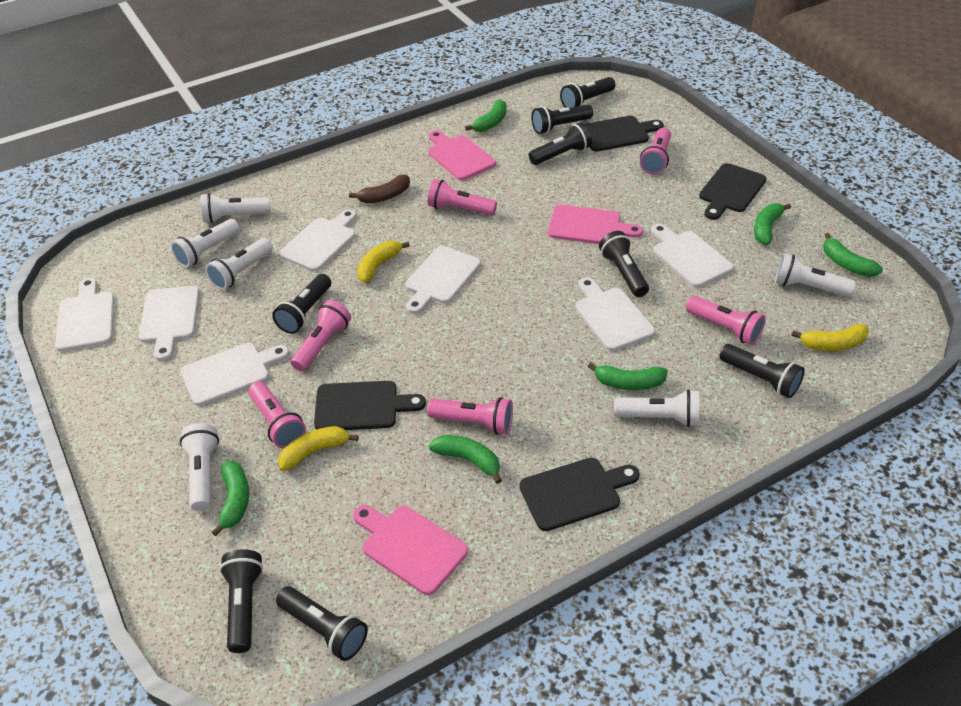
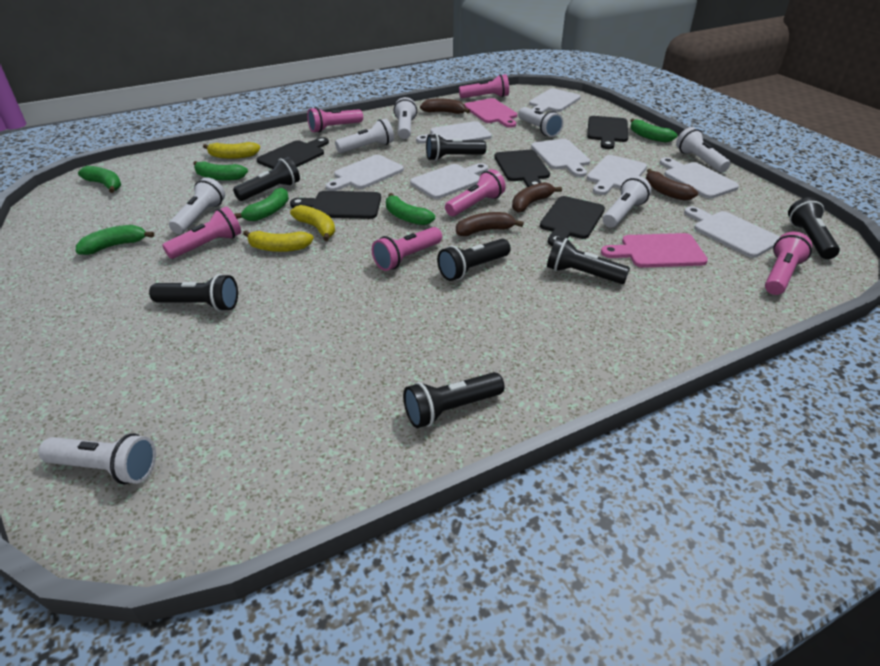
black cutting board: [314,381,426,430] [519,458,640,531] [585,116,664,152] [699,163,766,220] = 4 -> [257,137,329,169] [290,191,381,219] [495,150,550,187] [540,196,605,246] [587,116,628,149] = 5
black flashlight: [219,549,263,653] [272,274,331,334] [276,586,368,661] [528,122,592,165] [531,105,593,134] [560,77,615,108] [599,231,649,297] [720,344,805,398] = 8 -> [149,274,238,312] [233,157,300,201] [403,372,505,428] [426,133,486,161] [437,239,511,281] [547,237,630,284] [788,197,840,259] = 7
brown banana: [349,175,410,204] = 1 -> [420,99,470,114] [456,212,524,236] [512,182,562,213] [646,169,698,201] = 4
pink cutting board: [353,505,468,595] [428,131,496,180] [548,205,643,244] = 3 -> [464,98,517,128] [601,233,708,268] = 2
white cutting board: [55,278,115,352] [139,286,200,361] [181,343,289,406] [279,209,356,271] [405,246,481,314] [575,277,655,351] [651,224,734,288] = 7 -> [326,155,404,191] [410,163,488,199] [416,121,492,144] [529,88,581,113] [531,139,590,177] [587,155,647,195] [660,157,739,199] [684,206,780,258] = 8
white flashlight: [171,219,240,268] [180,423,219,511] [201,193,271,223] [205,238,273,290] [614,389,699,427] [775,254,856,297] = 6 -> [38,433,156,484] [169,177,225,234] [335,119,394,153] [394,97,417,139] [518,107,563,137] [603,176,651,228] [676,127,730,173] = 7

